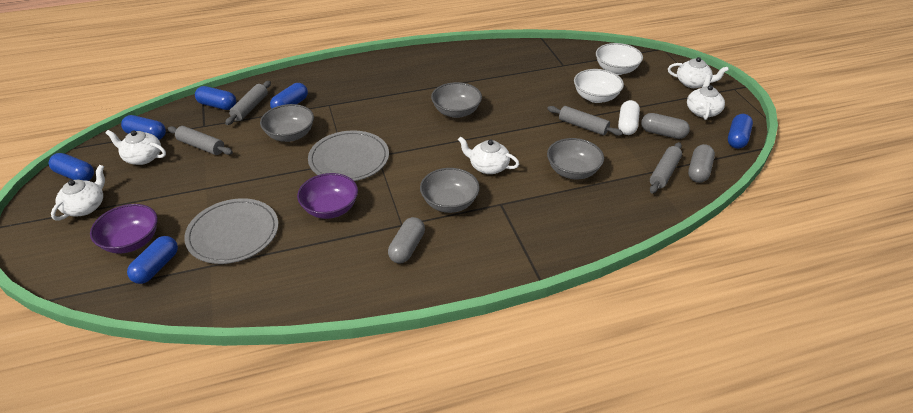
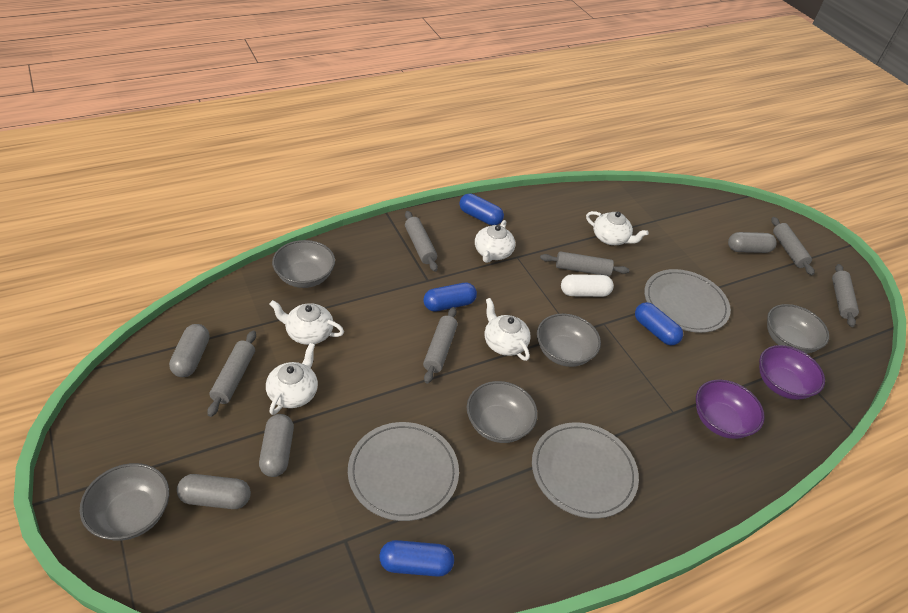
blue capsule: [49,153,94,181] [121,115,166,140] [127,236,178,284] [195,86,236,110] [270,83,308,109] [728,114,753,149] = 6 -> [379,540,454,577] [423,283,477,311] [459,194,504,225] [635,302,683,346] = 4
grey bowl: [260,104,314,142] [420,168,480,213] [431,82,482,118] [547,138,604,179] = 4 -> [80,463,169,541] [272,240,335,288] [467,381,538,443] [537,314,601,367] [767,304,829,354] = 5
grey capsule: [388,217,425,263] [641,113,690,139] [688,144,715,183] = 3 -> [169,324,210,377] [177,474,251,509] [259,414,294,477] [728,232,777,253] = 4
grey plate: [184,198,279,264] [308,130,389,181] = 2 -> [348,422,459,521] [532,422,639,519] [644,269,731,333] = 3
grey rolling pin: [168,126,233,155] [225,81,271,125] [547,106,623,136] [650,142,682,194] = 4 -> [207,330,256,417] [405,211,438,272] [423,307,458,384] [540,251,629,276] [771,217,814,275] [832,264,859,327] = 6
white bowl: [574,69,624,103] [596,43,643,75] = 2 -> none = 0

